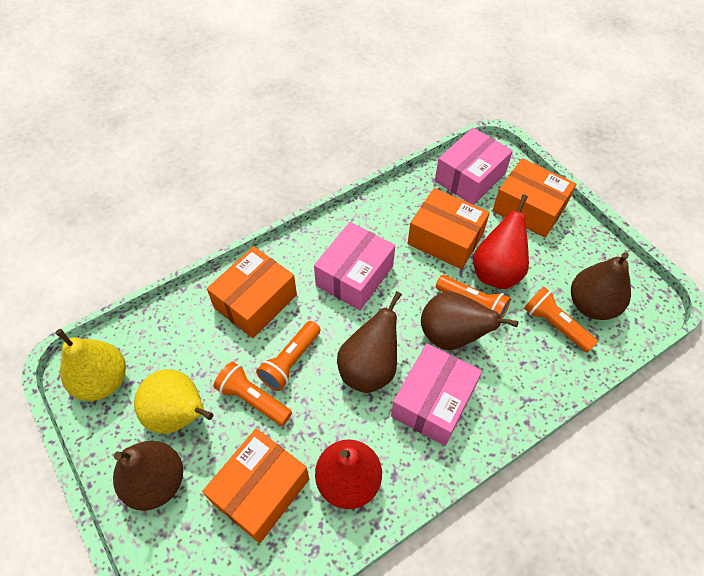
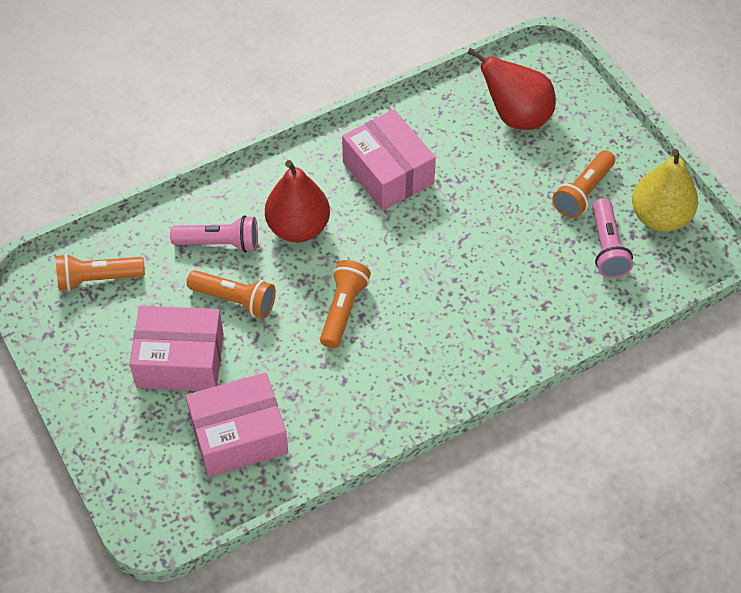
brown pear: [113,441,183,511] [337,291,402,393] [421,292,519,350] [571,252,631,320] = 4 -> none = 0
orange box: [202,428,309,543] [207,246,297,338] [408,188,490,269] [492,158,576,238] = 4 -> none = 0
pink flashlight: none = 0 -> [170,215,258,253] [593,198,633,278] = 2
yellow pear: [55,329,126,401] [134,369,214,434] = 2 -> [632,149,698,232] = 1

